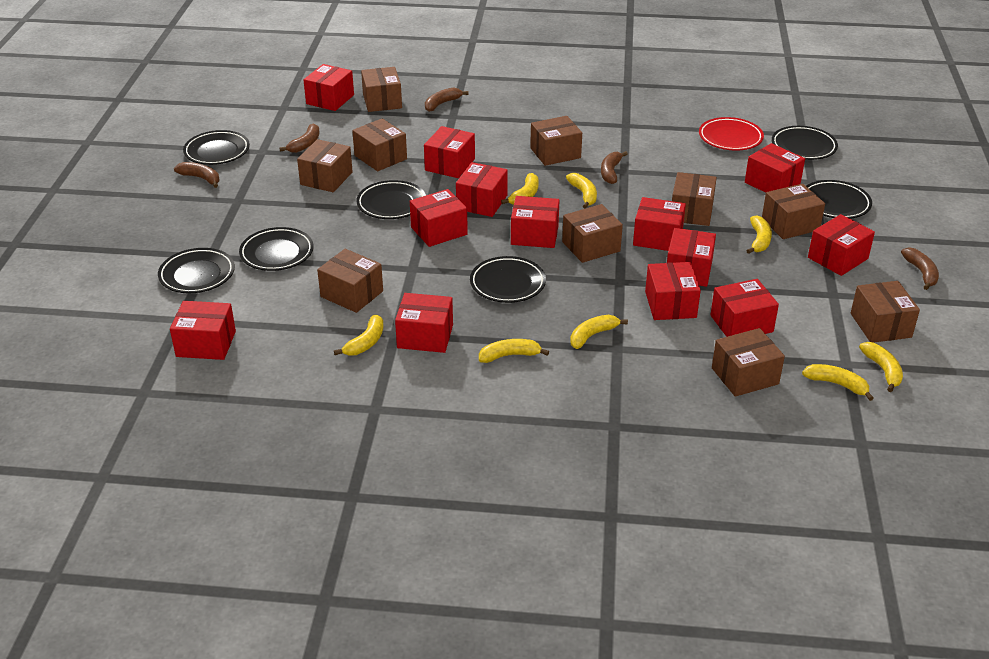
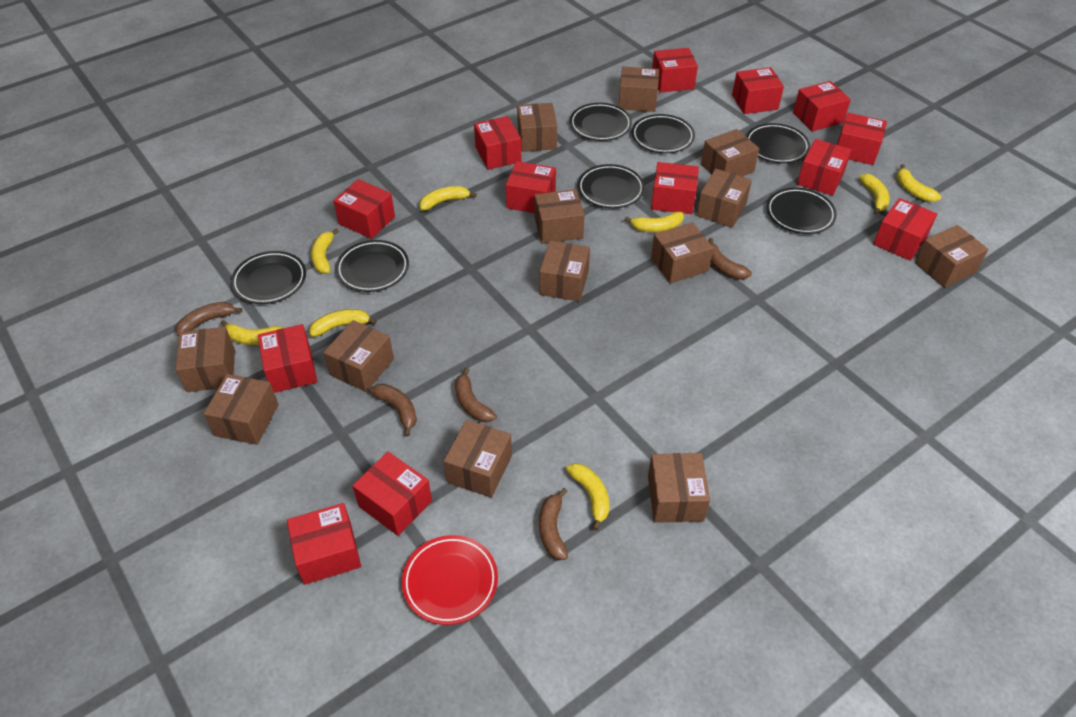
brown box: [297,139,353,192] [317,249,383,313] [352,118,407,171] [361,67,402,112] [530,116,582,166] [562,204,623,263] [672,172,717,226] [712,328,785,397] [762,184,825,239] [851,281,920,342] = 10 -> [175,327,235,392] [204,374,279,445] [323,320,394,392] [444,420,512,498] [517,103,557,152] [534,189,585,244] [539,241,590,301] [619,67,659,112] [648,453,710,523] [651,222,713,284] [697,169,752,228] [701,129,759,177] [915,225,989,288] = 13

